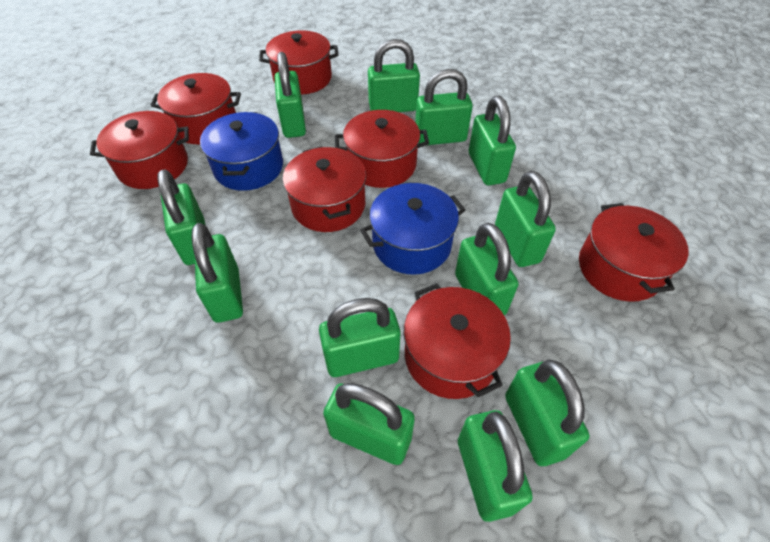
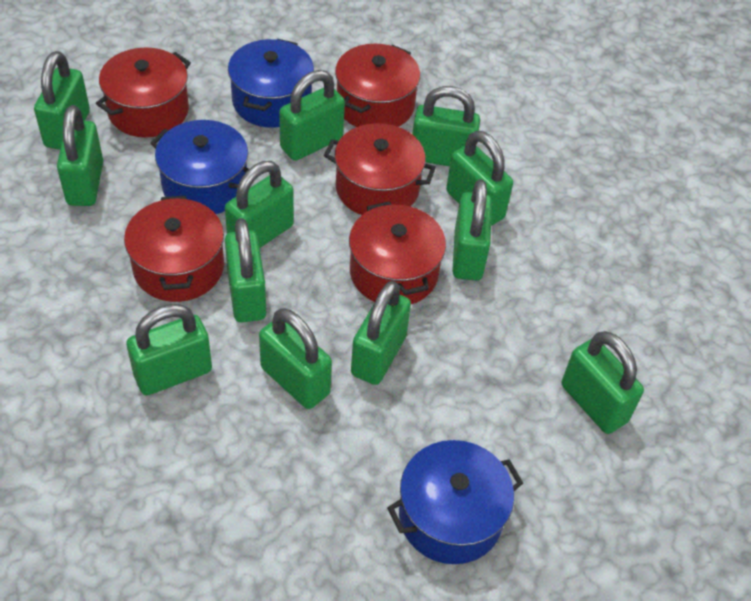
blue pot: [200,112,283,191] [360,183,465,275] = 2 -> [150,120,249,214] [228,39,314,128] [387,440,523,564] = 3
red pot: [90,111,189,189] [151,73,241,144] [259,30,338,94] [283,146,366,232] [335,110,429,188] [404,283,511,399] [579,203,689,302] = 7 -> [96,47,191,137] [124,196,224,302] [324,123,436,215] [335,44,420,127] [349,201,446,304] = 5

